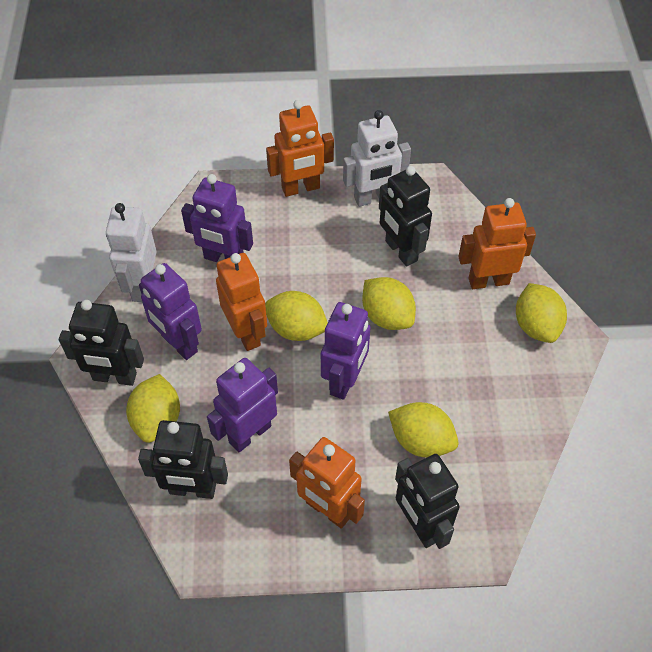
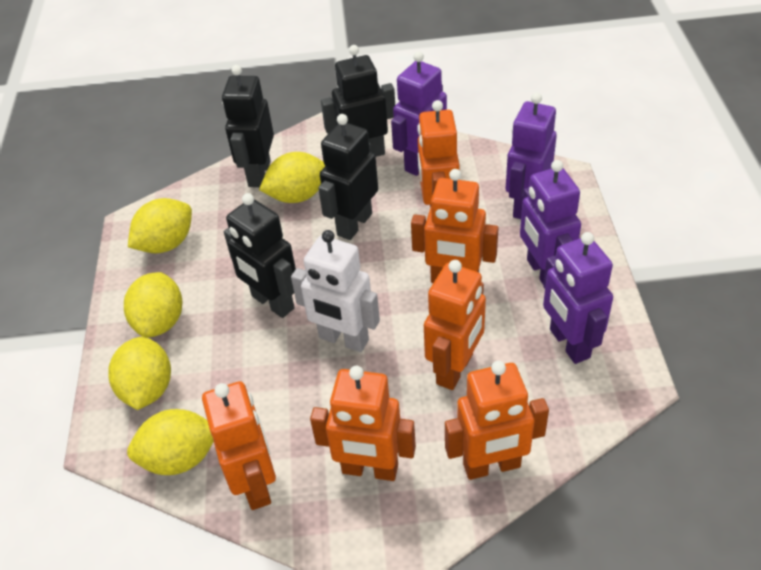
orange robot: [216,253,267,351] [266,100,334,197] [289,437,365,529] [458,198,536,289] = 4 -> [202,381,276,510] [310,366,416,481] [411,169,498,283] [417,100,460,208] [424,260,486,390] [445,361,549,480] = 6
white robot: [106,203,157,302] [343,110,411,207] = 2 -> [291,230,380,352] = 1

